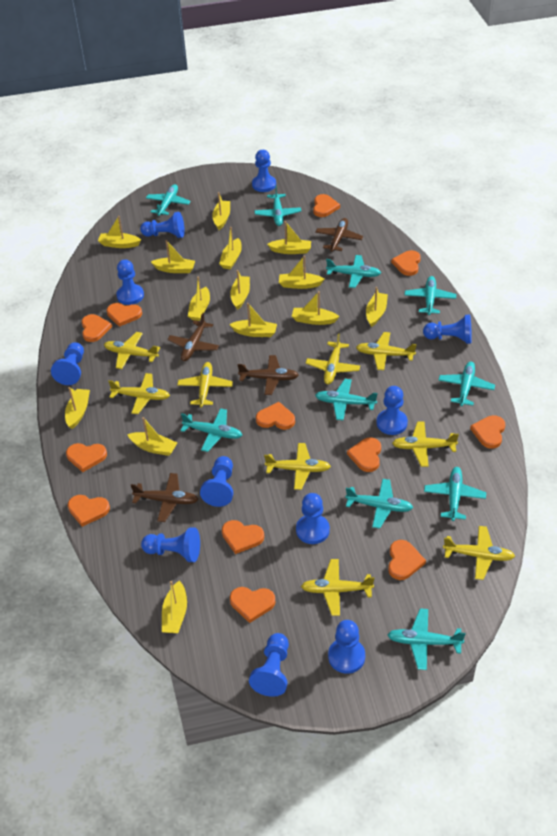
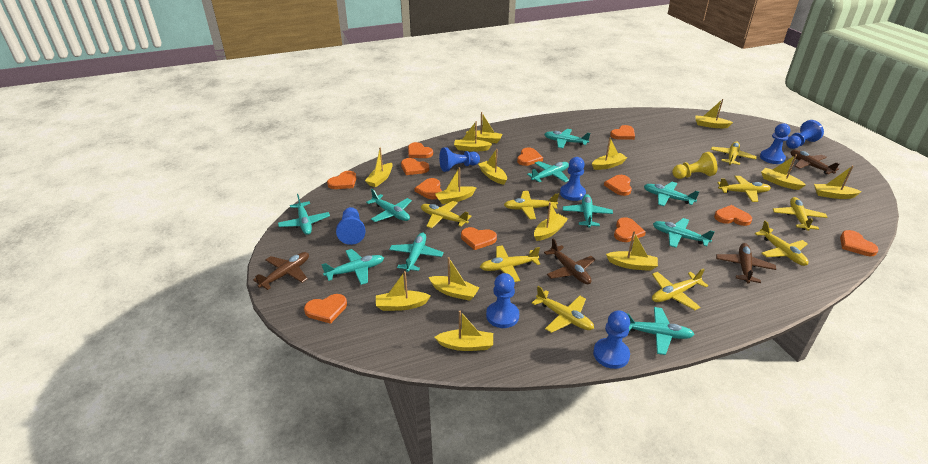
blue pawn: [51,342,84,385] [116,259,144,305] [140,212,185,238] [141,528,200,562] [200,456,233,507] [249,633,289,697] [252,150,276,192] [296,493,330,544] [328,620,365,674] [376,386,408,435] [423,315,472,344] = 11 -> [336,207,365,245] [439,147,480,172] [486,273,519,328] [560,157,586,201] [593,310,630,369] [760,123,791,164] [786,120,824,149] = 7
yellow pawn: none = 0 -> [672,152,717,179] = 1

